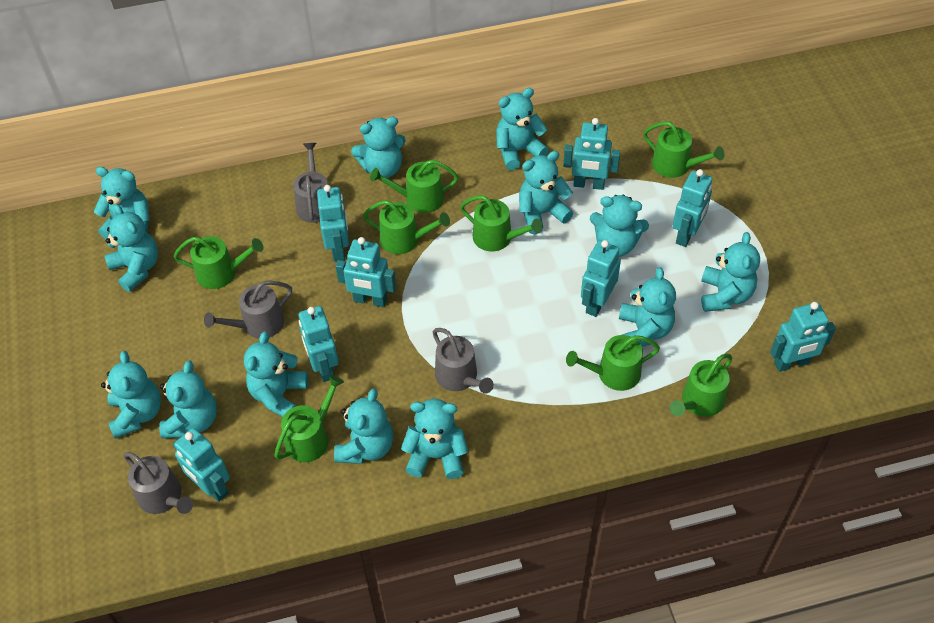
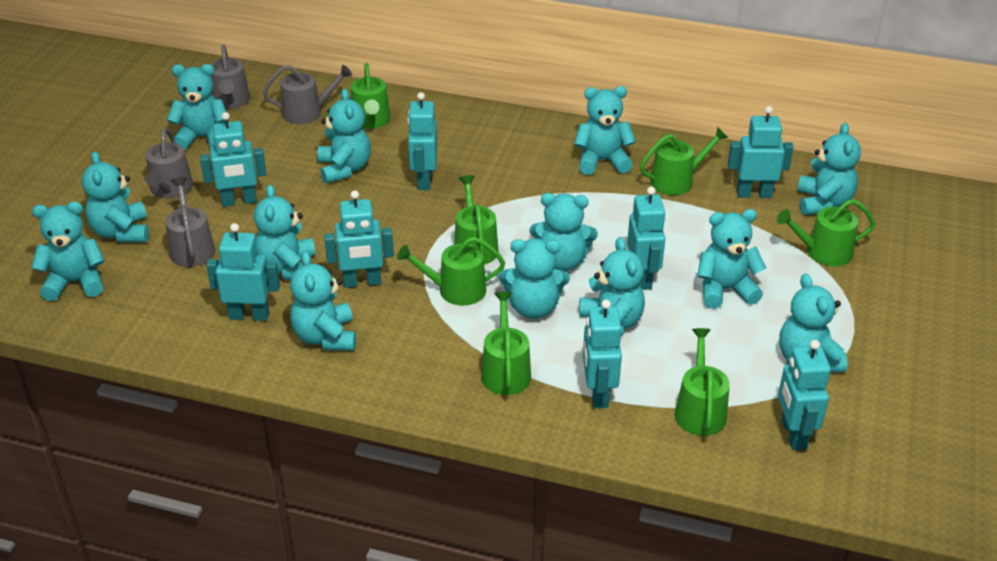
green watering can: [174,236,263,289] [274,375,344,463] [363,200,450,254] [370,159,459,213] [460,195,543,252] [566,335,660,391] [643,121,724,178] [670,354,732,417] = 8 -> [351,63,390,129] [397,237,505,306] [454,175,499,265] [481,292,531,395] [640,127,728,195] [675,328,730,436] [777,199,875,266] = 7

